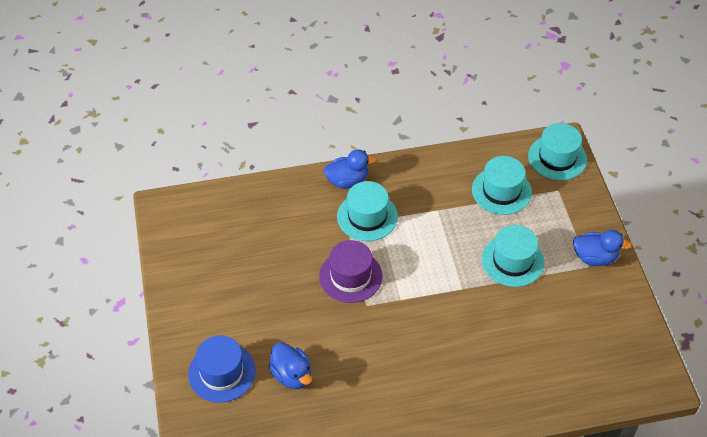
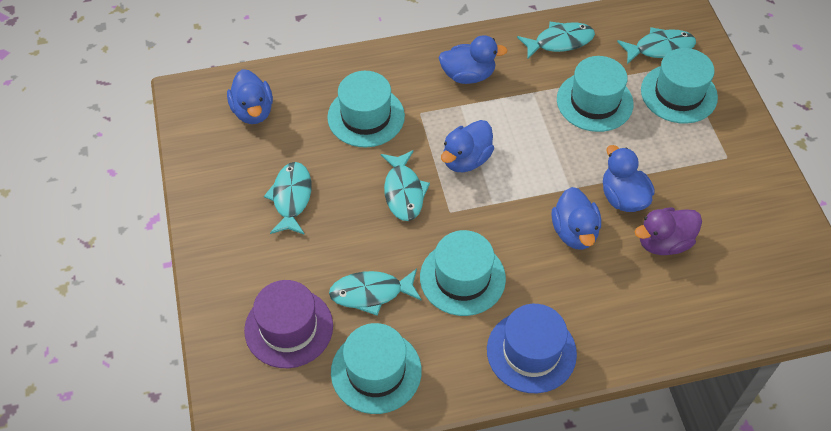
blue duck: [269,342,312,389] [324,149,377,189] [573,230,632,266] = 3 -> [227,69,273,124] [439,35,508,84] [441,120,494,172] [552,187,601,250] [603,145,655,212] = 5
purple duck: none = 0 -> [635,207,702,255] = 1
turquoise fish: none = 0 -> [264,162,312,235] [329,269,422,316] [381,150,430,221] [517,22,595,60] [617,27,696,64] = 5
turquoise hat: [337,181,398,241] [472,156,532,215] [482,225,545,287] [528,123,587,180] = 4 -> [327,71,405,148] [331,323,422,414] [420,230,506,316] [557,56,634,132] [641,48,718,124] = 5

